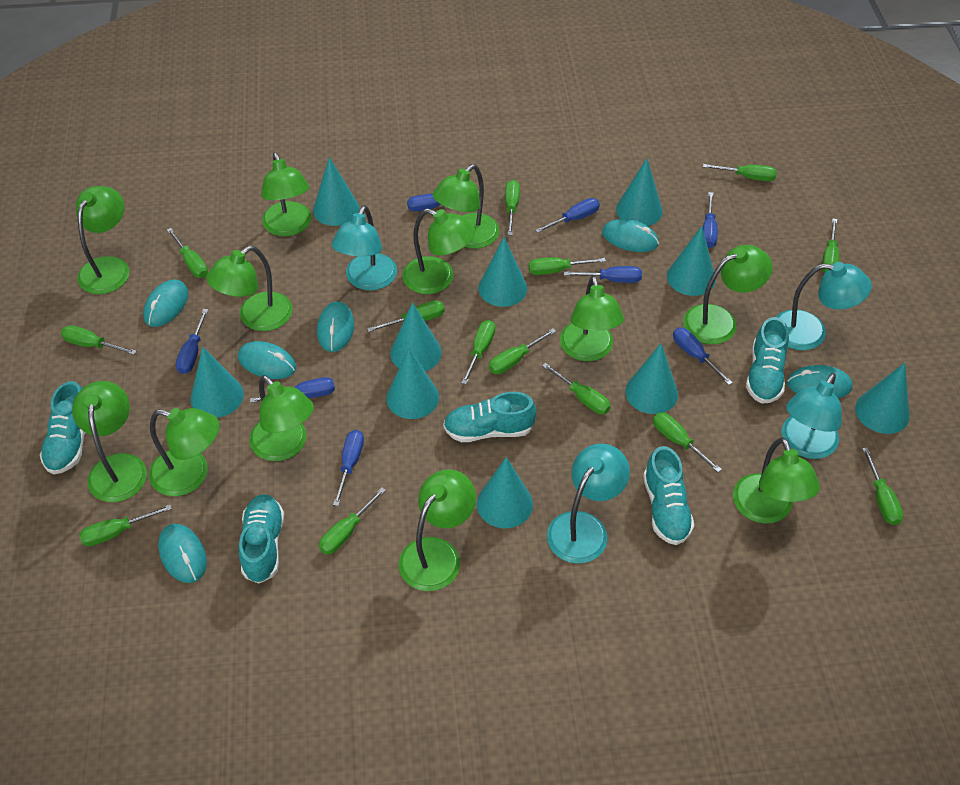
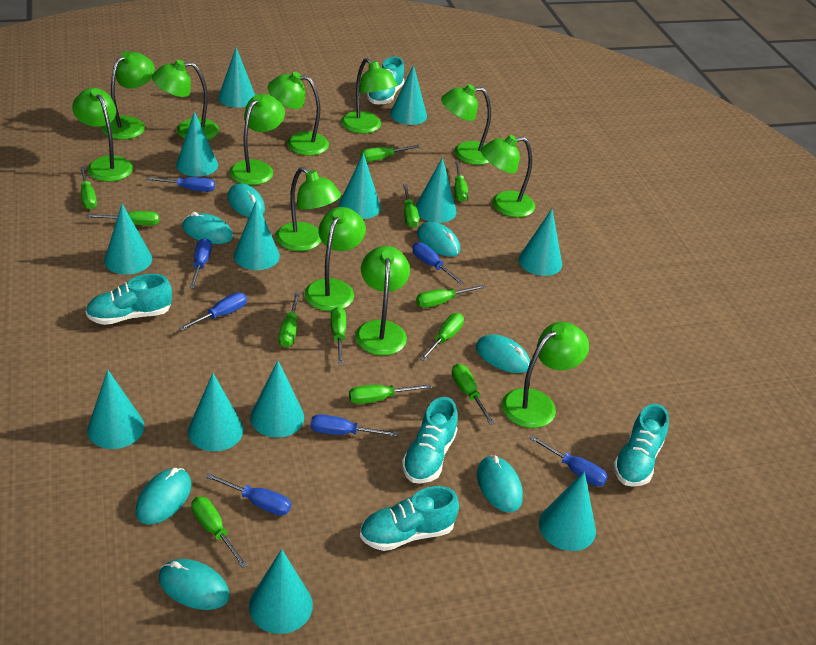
blue screwdriver: [176,309,208,374] [250,377,335,403] [333,430,364,506] [407,191,479,212] [535,198,600,233] [563,266,642,283] [673,327,733,385] [703,192,718,248] = 8 -> [146,177,215,192] [178,292,247,331] [189,238,212,288] [206,473,291,516] [310,414,398,437] [412,242,464,285] [529,435,608,486] = 7
green screwdriver: [61,325,137,355] [79,505,172,546] [167,228,208,278] [319,487,386,555] [367,301,445,332] [461,320,495,384] [489,328,556,374] [505,180,520,235] [528,257,606,275] [542,363,611,414] [653,412,722,472] [703,164,777,181] [822,218,839,273] [862,447,903,525] = 14 -> [80,167,97,210] [85,211,159,226] [191,496,248,568] [279,292,300,347] [331,307,346,365] [349,384,431,404] [360,145,420,162] [403,185,419,228] [416,285,485,308] [420,313,464,361] [452,364,495,425] [454,162,468,202] = 12
turquoise cone: [191,347,244,418] [313,157,359,226] [386,348,439,419] [390,302,442,371] [477,457,533,528] [478,237,527,307] [616,158,663,226] [625,343,678,414] [667,226,716,296] [855,363,910,434] = 10 -> [87,369,144,449] [104,204,152,275] [176,111,218,177] [188,373,244,452] [218,47,255,108] [234,201,280,270] [249,549,313,634] [250,360,304,438] [338,153,381,219] [390,65,427,125] [415,157,456,223] [518,209,562,276] [539,472,596,551] = 13
turquoise lamp: [332,206,397,290] [547,444,630,564] [776,262,872,350] [782,373,842,459] = 4 -> none = 0
turquoise mouse: [143,279,188,327] [158,524,207,583] [238,341,296,379] [317,301,354,352] [602,219,659,252] [787,365,853,398] = 6 -> [136,468,191,524] [159,559,230,610] [182,212,233,244] [228,183,265,217] [417,222,460,257] [476,334,530,373] [477,455,523,512] = 7

